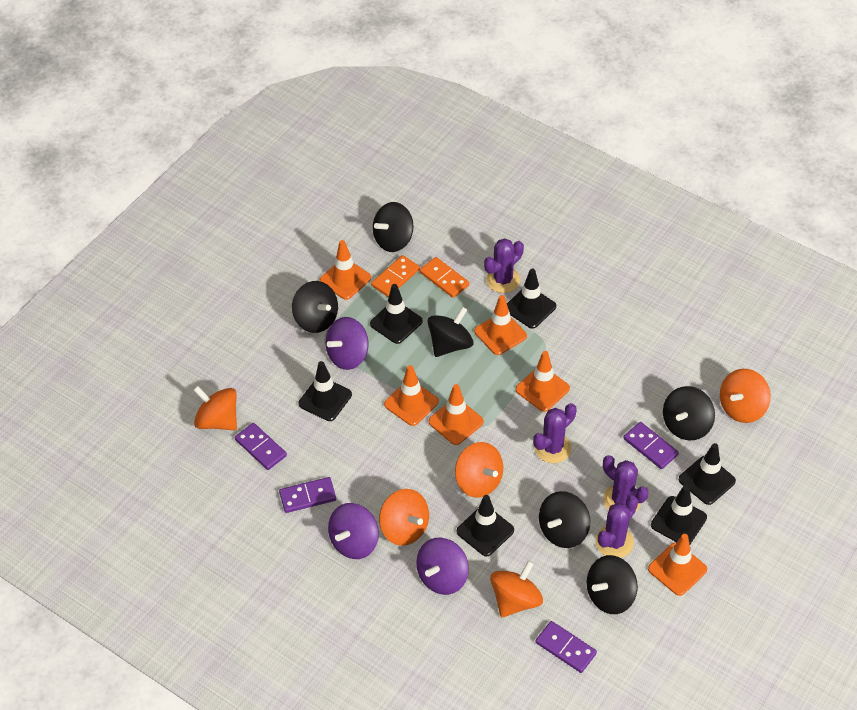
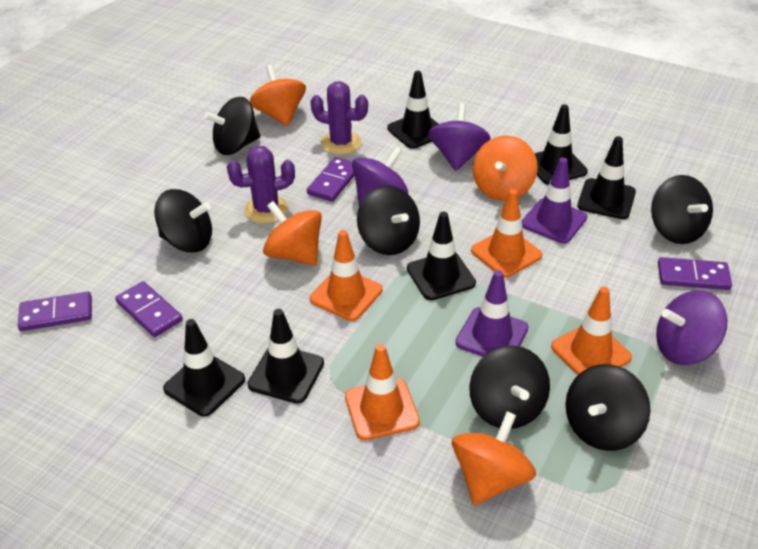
orange domino: [371,255,420,297] [420,257,469,298] = 2 -> none = 0
orange spinning top: [193,386,237,430] [379,489,429,546] [455,442,503,498] [490,560,543,618] [720,369,771,423] = 5 -> [250,65,306,126] [263,201,322,266] [452,411,536,505] [473,135,538,201] = 4
orange traffic cone: [320,240,371,300] [384,365,439,426] [429,384,484,445] [474,295,527,355] [515,351,570,412] [648,534,707,596] = 6 -> [310,230,383,321] [345,344,420,440] [471,189,542,278] [551,286,632,375] = 4
purple cactus: [484,238,524,293] [533,403,577,463] [595,496,638,558] [603,455,649,512] = 4 -> [227,146,295,224] [310,81,368,155] = 2
purple traffic cone: none = 0 -> [455,270,529,357] [522,158,587,243] = 2

